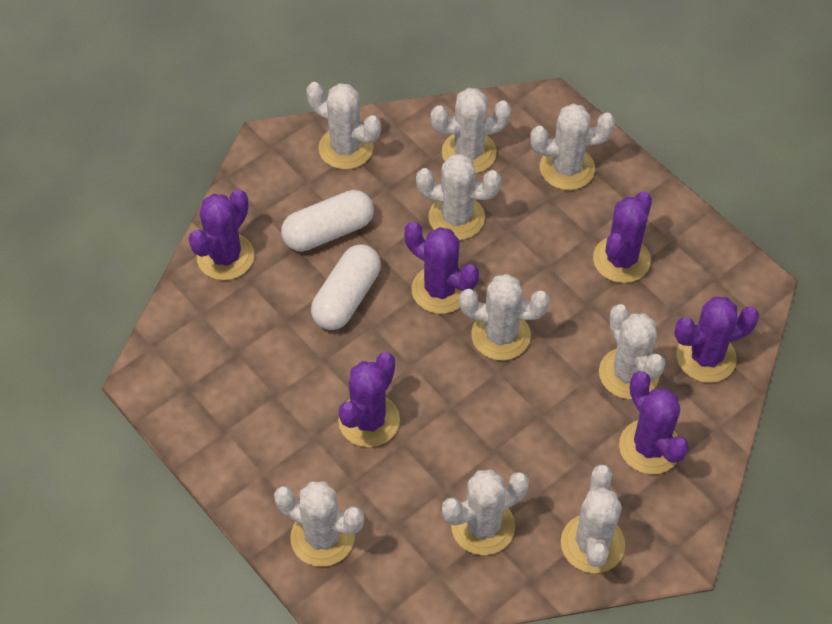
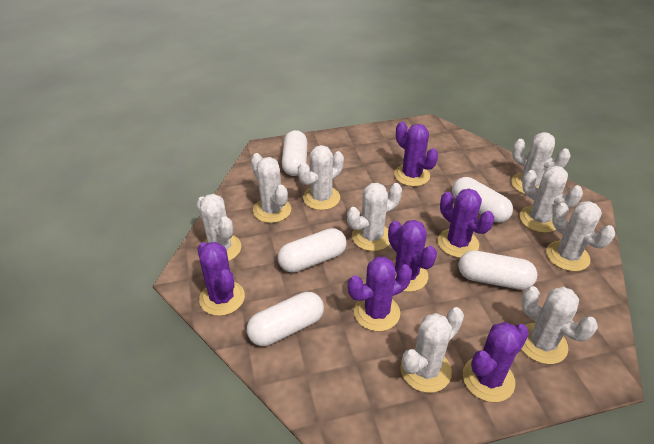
white capsule: [281,190,374,251] [311,245,381,330] = 2 -> [247,292,324,346] [278,228,347,273] [282,130,307,176] [452,177,513,223] [458,250,537,290] = 5

